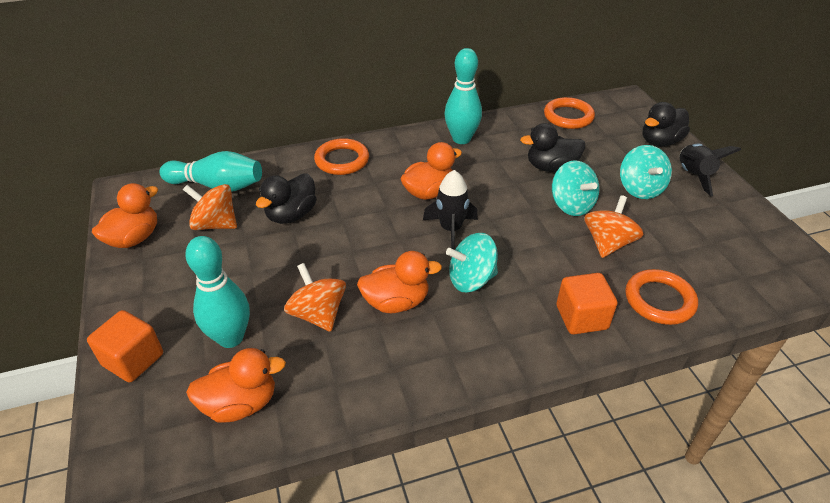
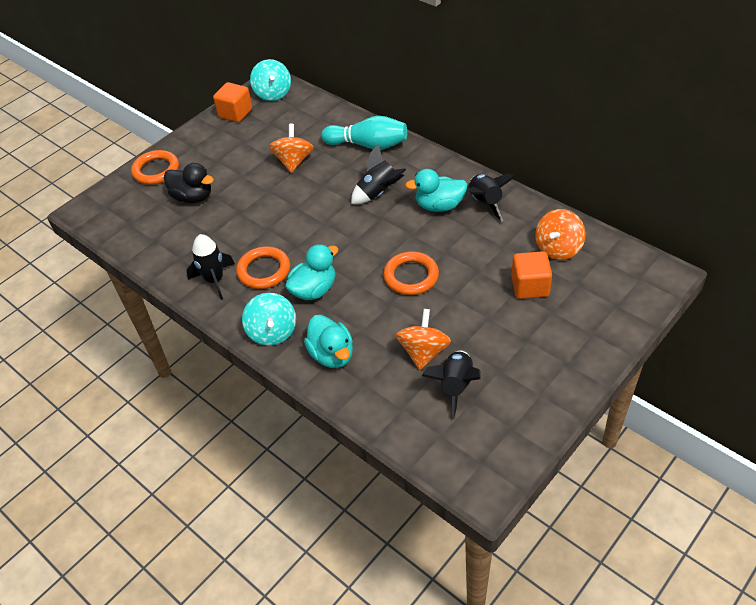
black duck: [256,173,317,224] [520,123,585,172] [643,102,690,146] = 3 -> [164,163,214,203] = 1
black rocket: [423,170,478,249] [680,144,742,196] = 2 -> [187,234,235,300] [351,144,406,204] [422,351,481,419] [468,173,515,222] = 4
orange duck: [92,183,158,248] [186,348,286,422] [357,251,442,313] [401,142,462,200] = 4 -> none = 0
turquoise bowling pin: [159,151,262,192] [185,236,250,348] [444,48,482,144] = 3 -> [321,116,407,150] = 1
turquoise duck: none = 0 -> [285,244,338,300] [304,315,353,368] [405,169,467,212] = 3
turquoise spinning top: [446,233,498,293] [552,160,599,216] [620,145,672,199] = 3 -> [242,293,296,346] [250,59,291,101] = 2

